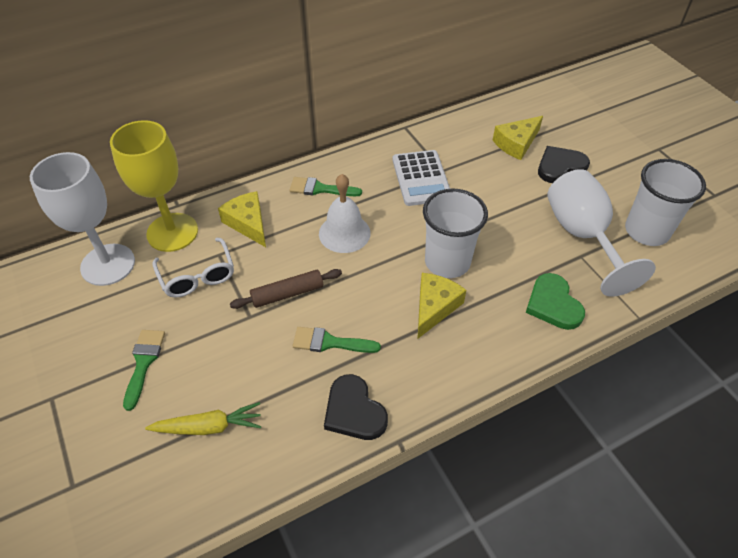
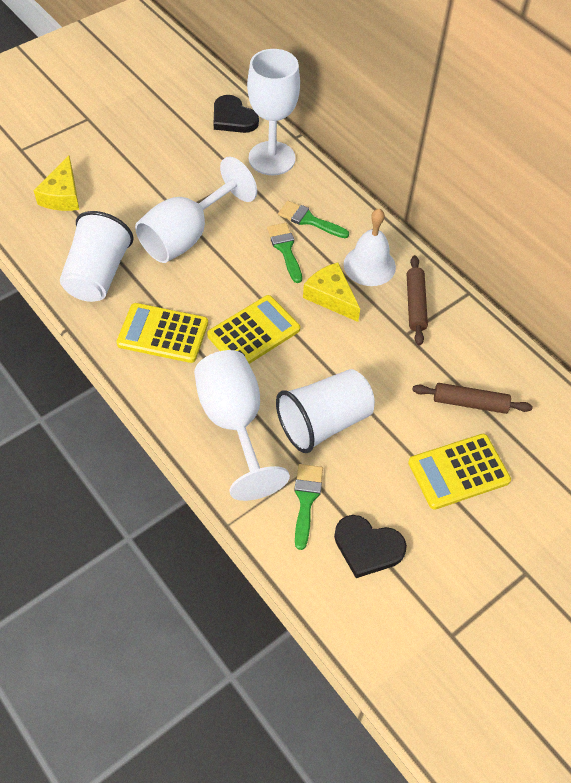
brown rolling pin: [230,269,342,309] = 1 -> [407,255,428,345] [412,383,533,414] = 2
green heart: [526,273,585,330] = 1 -> none = 0
white calculator: [393,150,450,206] = 1 -> none = 0
white glasses: [153,238,234,298] = 1 -> none = 0
white goblet: [30,152,135,286] [547,169,656,297] = 2 -> [135,157,257,263] [194,350,290,501] [247,49,300,175] = 3
yellow calculator: none = 0 -> [116,303,208,363] [207,295,300,364] [408,434,511,510] = 3
yellow carrot: [145,402,261,435] = 1 -> none = 0
yellow cheese: [218,191,266,247] [417,273,466,339] [493,116,543,160] = 3 -> [34,156,79,211] [303,263,360,322] = 2
yellow goblet: [110,120,198,252] = 1 -> none = 0

